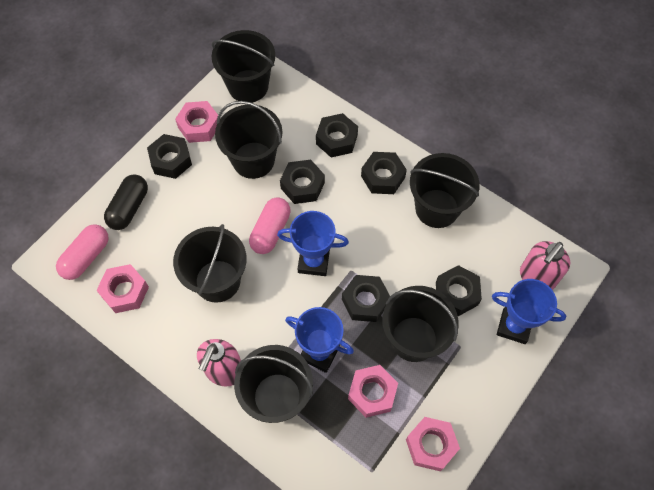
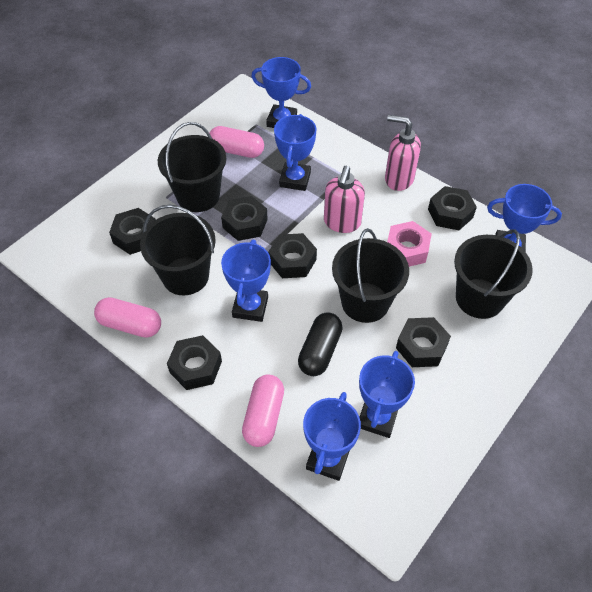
black bucket: [173,224,247,303] [211,30,275,103] [215,101,282,179] [234,345,313,423] [383,286,459,362] [410,153,480,228] = 6 -> [140,205,216,295] [158,122,226,212] [332,228,409,323] [454,230,533,319] = 4
blue trophy: [277,211,349,276] [285,307,354,373] [492,279,566,344] = 3 -> [221,240,271,322] [251,57,311,128] [274,114,317,191] [303,392,361,481] [359,351,415,438] [487,184,562,252] = 6
pink capsule: [56,224,109,280] [249,197,291,254] = 2 -> [94,297,161,338] [209,126,264,158] [242,374,284,447] = 3
pink nut: [96,264,149,313] [175,101,218,143] [348,365,398,418] [406,417,460,471] = 4 -> [387,221,432,267] = 1

